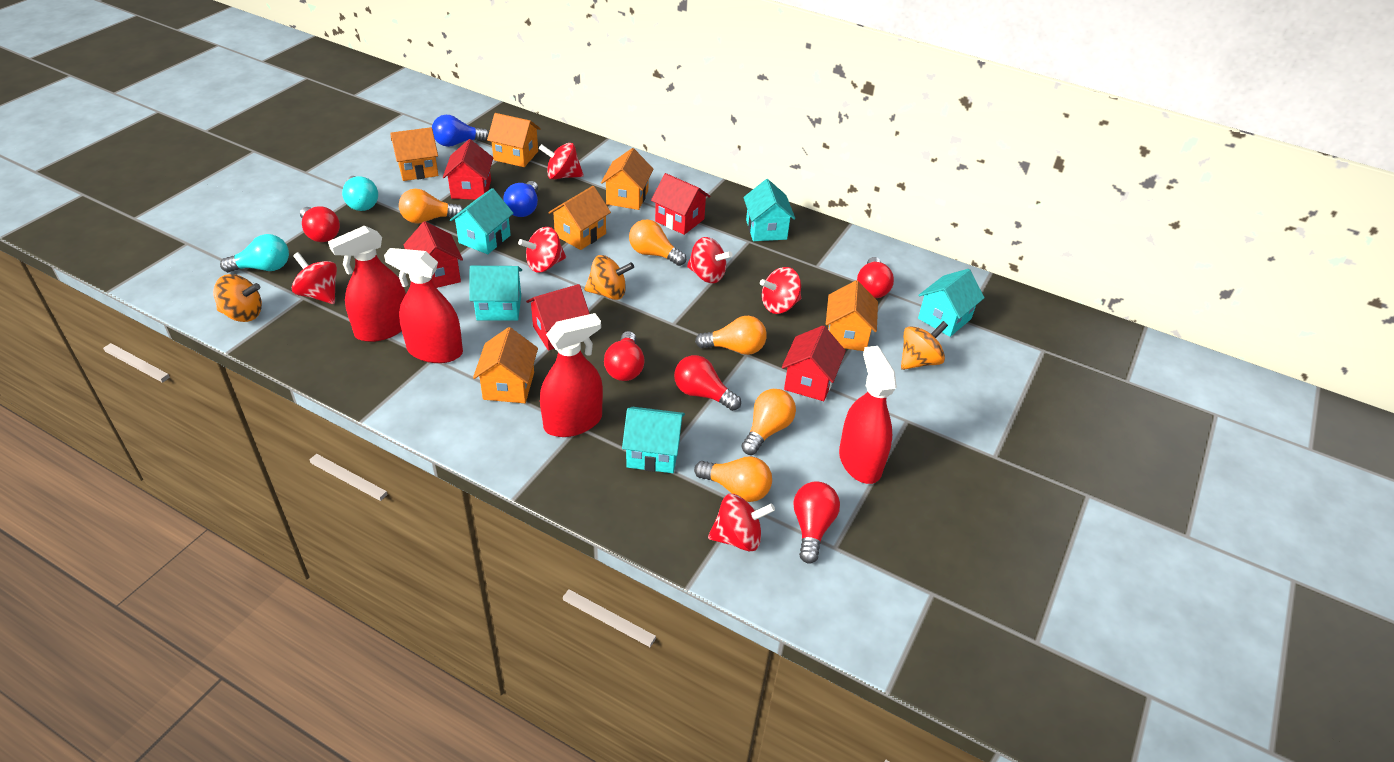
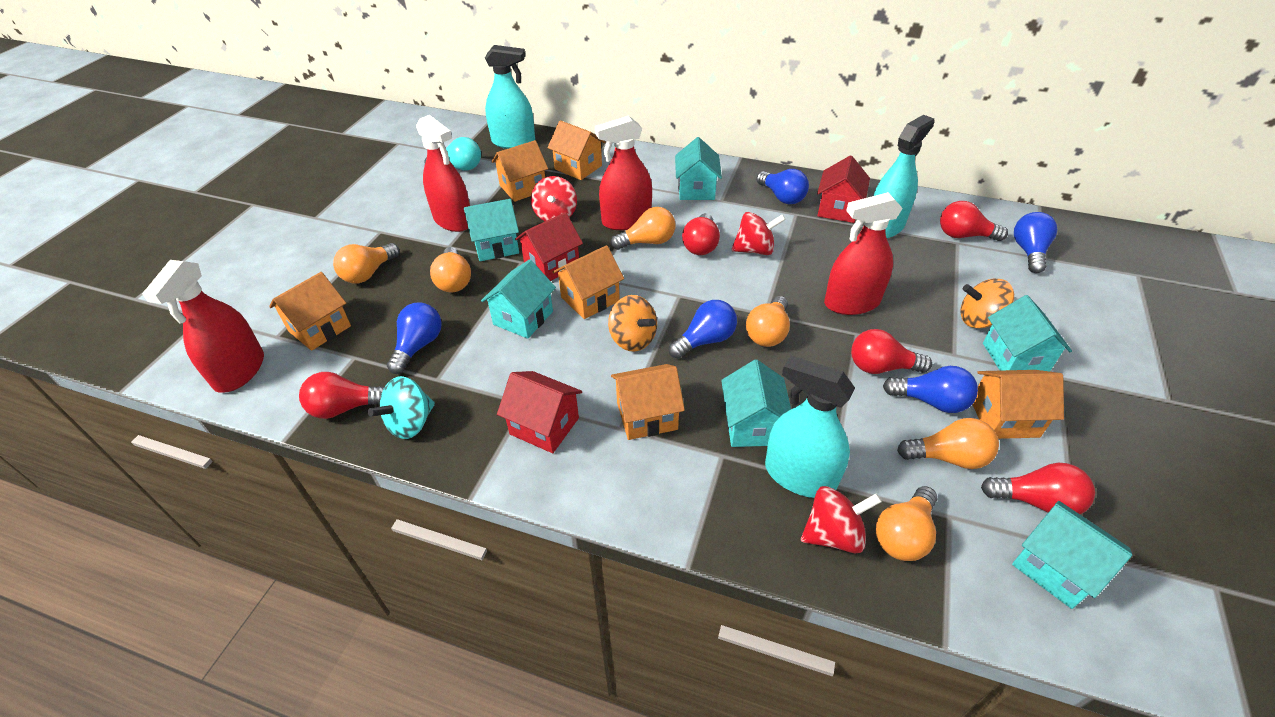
blue light bulb: [432,115,489,147] [503,181,538,217] = 2 -> [387,302,442,374] [669,300,737,359] [756,169,809,204] [883,366,978,413] [1014,212,1057,273] = 5
orange light bulb: [399,189,463,224] [629,220,686,266] [694,456,772,502] [695,316,767,355] [741,389,796,455] = 5 -> [333,243,400,283] [430,247,471,293] [611,207,675,250] [746,296,790,347] [876,486,938,561] [897,418,999,469] = 6
orange spinning top: [213,274,262,322] [584,255,634,300] [901,321,948,370] = 3 -> [608,295,657,351] [960,279,1014,328] = 2
red house: [404,221,463,288] [443,139,493,200] [526,284,590,350] [651,173,710,235] [782,325,846,401] = 5 -> [497,371,582,453] [515,212,583,281] [817,155,870,223] = 3
red spinning top: [292,252,337,304] [518,227,566,273] [539,143,584,180] [687,237,732,283] [708,494,775,551] [760,267,801,314] = 6 -> [531,176,577,221] [731,212,786,255] [801,486,882,553] = 3
turquoise house: [450,188,514,254] [469,266,522,321] [622,407,685,473] [744,179,795,241] [918,269,985,337] = 5 -> [464,199,519,261] [481,259,556,339] [675,137,722,200] [721,359,791,447] [983,295,1072,372] [1012,501,1132,609] = 6
turquoise light bulb: [220,234,289,272] [342,176,378,211] = 2 -> [424,137,481,170] = 1
turquoise spinning top: none = 0 -> [368,376,435,439] = 1
turquoise spray bottle: none = 0 -> [485,45,535,149] [765,355,855,498] [873,115,935,238] = 3

